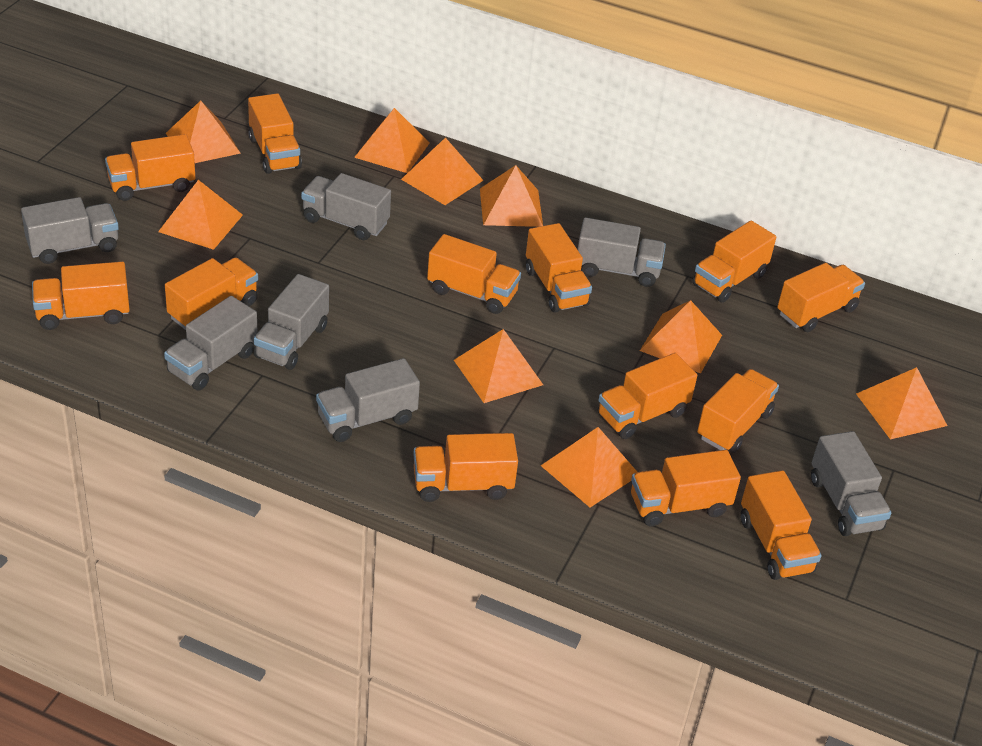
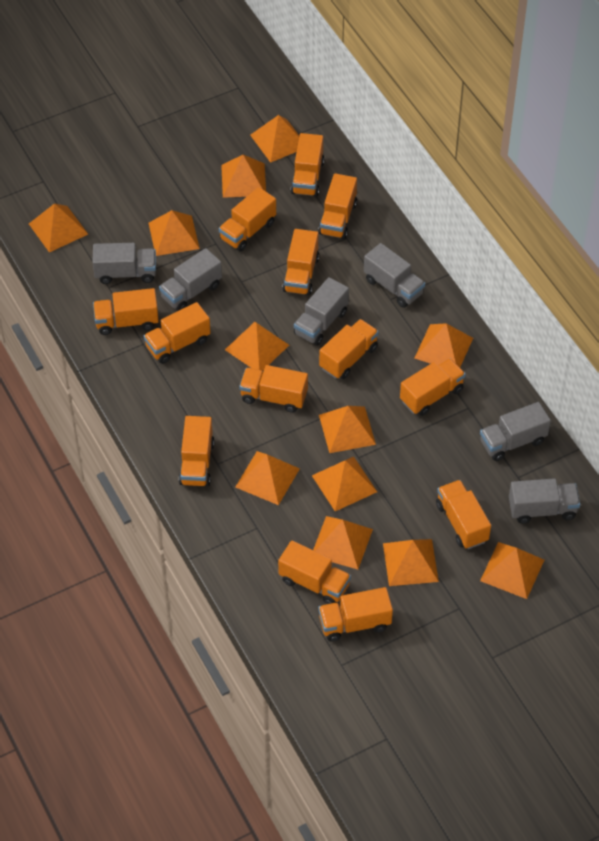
grey truck: [21,197,119,264] [164,296,258,390] [254,274,329,370] [301,173,391,240] [316,358,420,442] [577,218,666,287] [811,431,891,536] = 7 -> [93,243,156,284] [159,248,222,311] [294,277,349,346] [364,243,425,308] [480,402,551,461] [509,478,580,524] = 6
orange pyramid: [158,180,243,250] [166,101,241,163] [354,108,430,173] [401,138,484,205] [454,329,543,403] [480,165,543,227] [541,427,637,507] [640,300,722,374] [856,367,948,439] = 9 -> [29,203,88,253] [149,210,200,256] [221,155,266,198] [225,322,289,371] [235,451,300,505] [250,115,299,163] [312,457,377,511] [313,516,373,569] [319,406,376,453] [383,539,439,586] [415,323,473,367] [480,542,544,599] = 12

